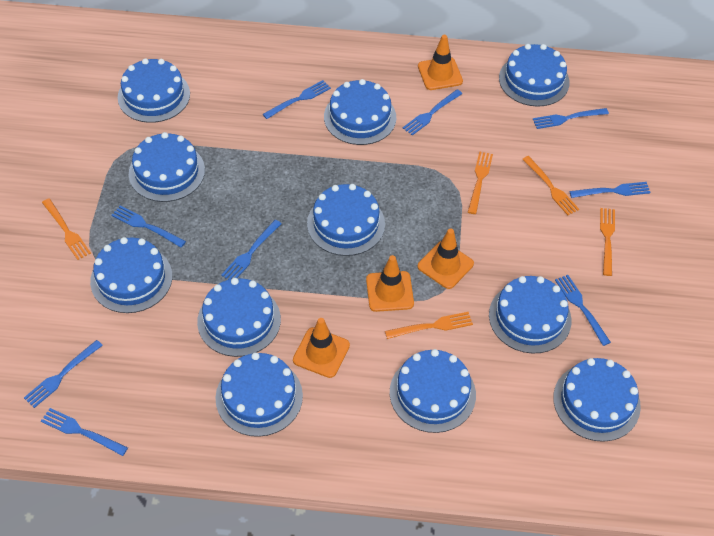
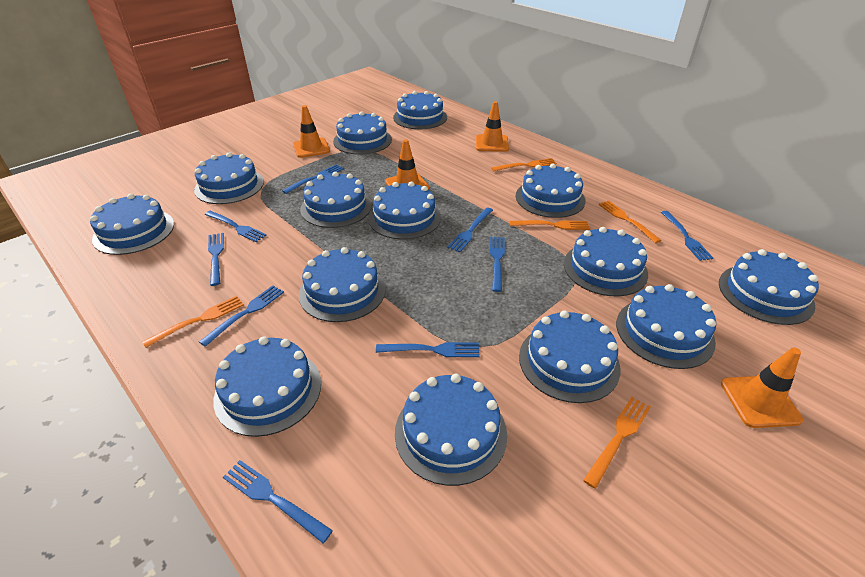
blue cake: [90,237,172,313] [118,58,190,123] [129,132,205,202] [197,278,281,357] [215,352,303,437] [307,184,385,256] [324,79,396,145] [390,349,476,433] [489,276,572,354] [499,44,569,107] [553,358,641,442] = 11 -> [90,194,174,255] [194,152,264,204] [214,336,321,437] [299,247,386,322] [300,172,372,228] [333,111,392,154] [368,181,441,240] [393,91,447,129] [395,374,507,486] [516,164,586,218] [519,310,620,403] [564,227,648,297] [616,284,716,369] [719,249,819,325] = 14

